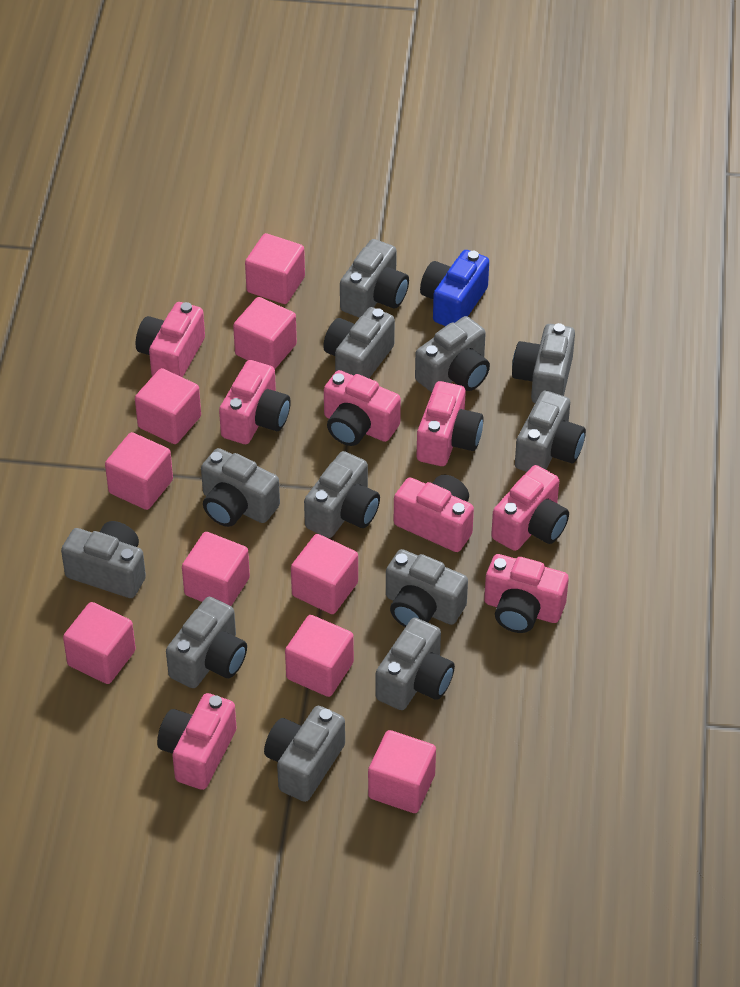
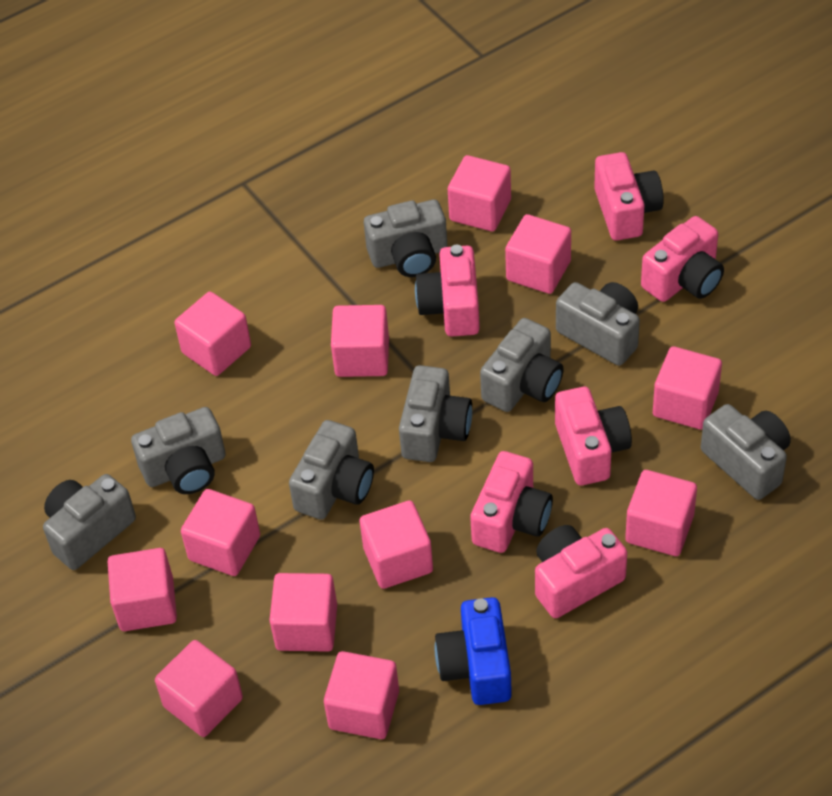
grey camera: [61,521,146,598] [166,597,247,688] [201,448,280,527] [264,706,345,802] [304,451,380,538] [323,307,395,378] [340,239,409,318] [376,618,455,710] [386,549,468,627] [415,316,490,392] [512,323,575,403] [515,390,586,472] = 12 -> [43,474,136,570] [131,407,226,494] [289,420,374,520] [364,199,447,277] [399,365,472,462] [480,318,564,412] [556,282,640,366] [701,404,791,500] = 8
pink camera: [136,302,205,377] [157,693,237,790] [219,360,291,444] [324,370,401,446] [394,474,474,552] [417,381,483,466] [484,554,569,633] [491,465,569,551] = 8 -> [415,245,480,336] [470,451,553,553] [535,525,627,618] [555,387,632,485] [594,152,664,241] [641,216,724,302] = 6
pink cube: [63,602,136,684] [105,432,173,510] [135,368,201,444] [182,532,250,606] [233,297,297,369] [245,233,305,304] [285,615,354,697] [291,534,358,614] [368,730,436,813] = 9 -> [108,548,177,631] [155,640,243,737] [175,292,251,376] [181,489,260,576] [269,573,337,652] [324,651,399,739] [331,305,389,377] [360,501,433,589] [448,155,511,231] [505,214,571,294] [625,470,697,556] [653,346,722,430] = 12

